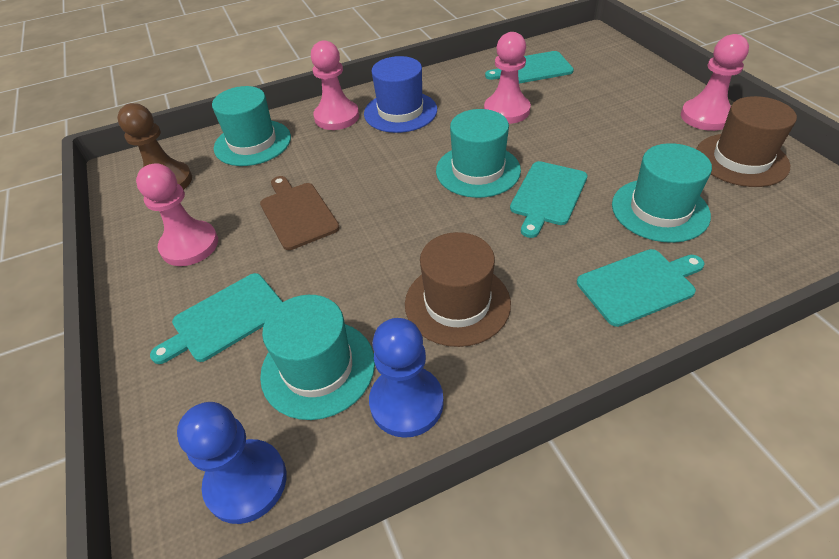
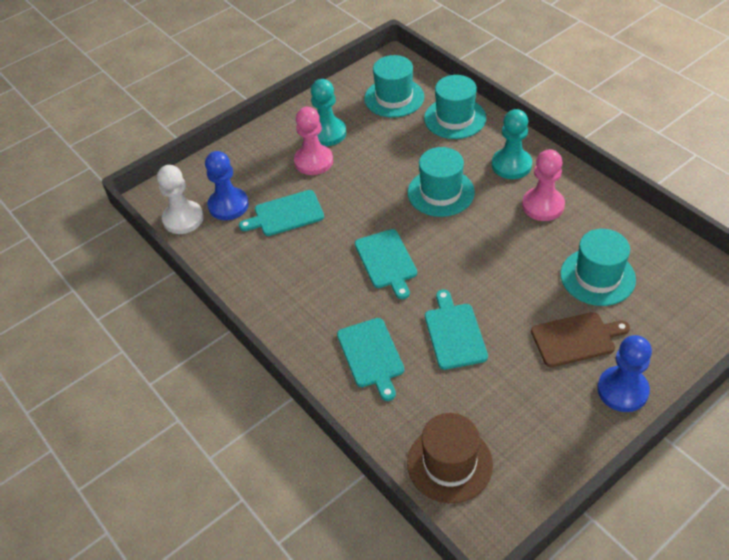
blue hat: [364,56,437,133] = 1 -> none = 0
brown hat: [405,232,511,347] [697,96,797,187] = 2 -> [407,413,493,503] = 1
brown pawn: [117,103,192,190] = 1 -> none = 0
pink pawn: [136,163,218,266] [311,40,359,130] [484,32,531,124] [681,34,749,131] = 4 -> [294,107,333,175] [522,149,565,221] = 2
turquoise pawn: none = 0 -> [311,79,346,146] [492,109,532,179] = 2
white pawn: none = 0 -> [157,165,204,234] = 1

